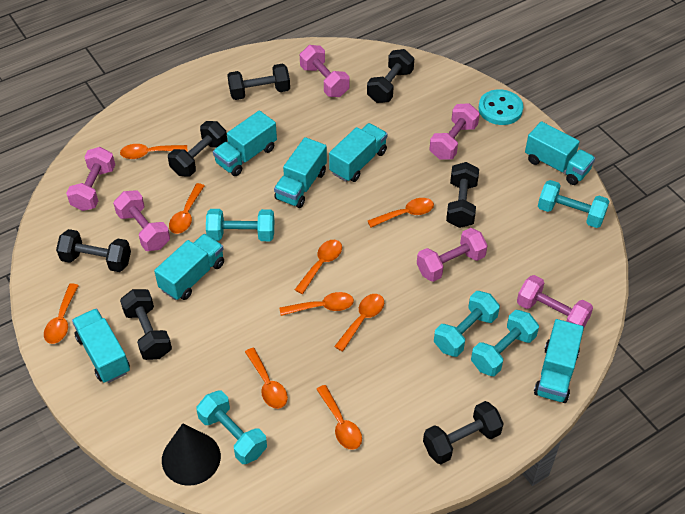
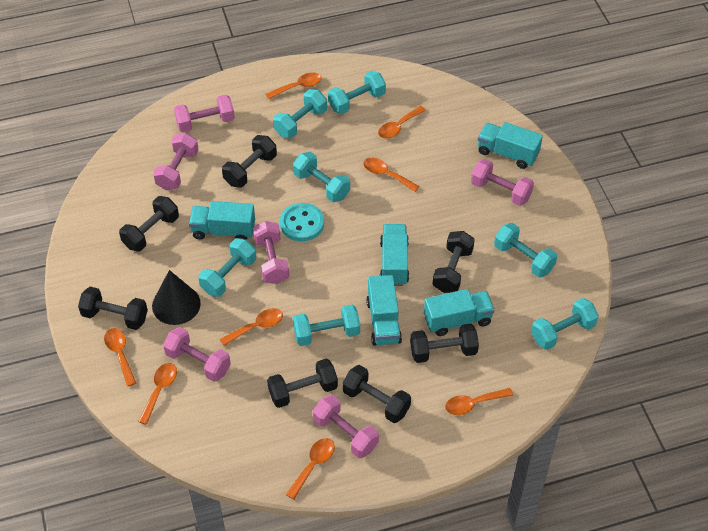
orange spoon: [44,284,79,344] [120,144,187,159] [169,183,205,234] [245,348,288,409] [280,292,354,316] [295,240,342,294] [316,385,362,450] [334,294,384,352] [368,198,434,227] = 9 -> [104,328,136,386] [138,363,177,425] [220,308,283,346] [266,72,322,99] [286,438,335,500] [363,158,419,192] [378,106,426,139] [445,388,513,415] = 8
turquoise dumbbell: [196,390,267,464] [206,209,274,241] [434,291,500,357] [471,310,539,376] [538,180,610,228] = 5 -> [198,238,256,297] [273,89,327,139] [293,151,350,202] [293,305,360,346] [328,71,386,114] [494,223,557,277] [531,298,599,350] = 7
turquoise truck: [72,308,130,383] [154,234,224,300] [213,111,277,176] [274,137,327,208] [329,123,387,182] [525,121,595,185] [534,319,584,403] = 7 -> [189,201,255,240] [366,275,402,346] [380,224,409,286] [424,289,494,336] [478,122,543,169] = 5

